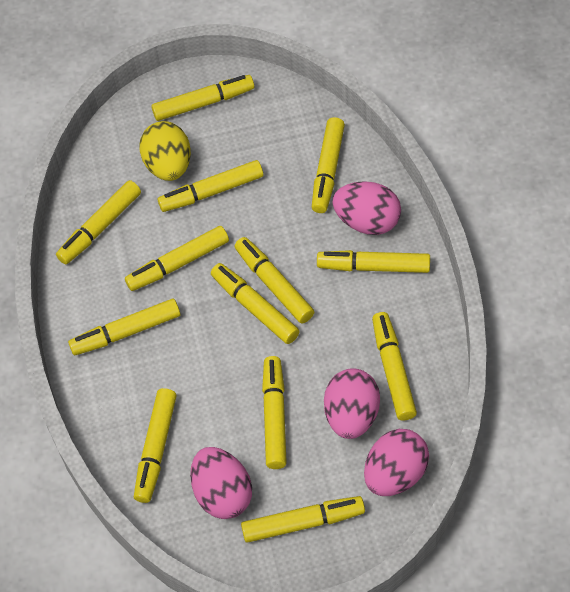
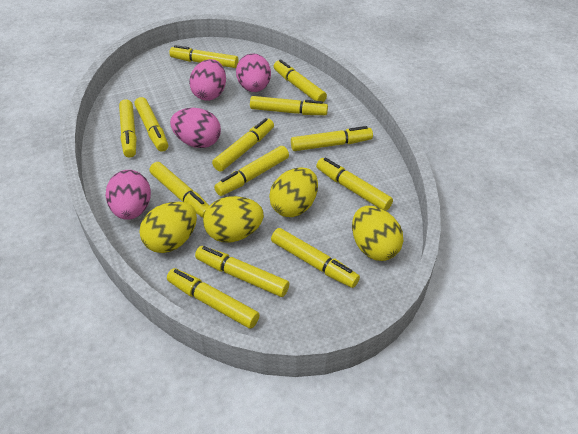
yellow egg: [139,121,191,181] = 1 -> [139,202,197,253] [203,196,264,242] [269,167,318,217] [352,206,403,261] = 4

